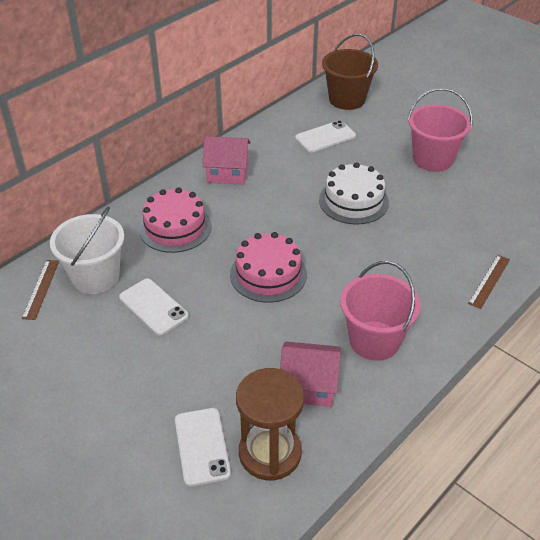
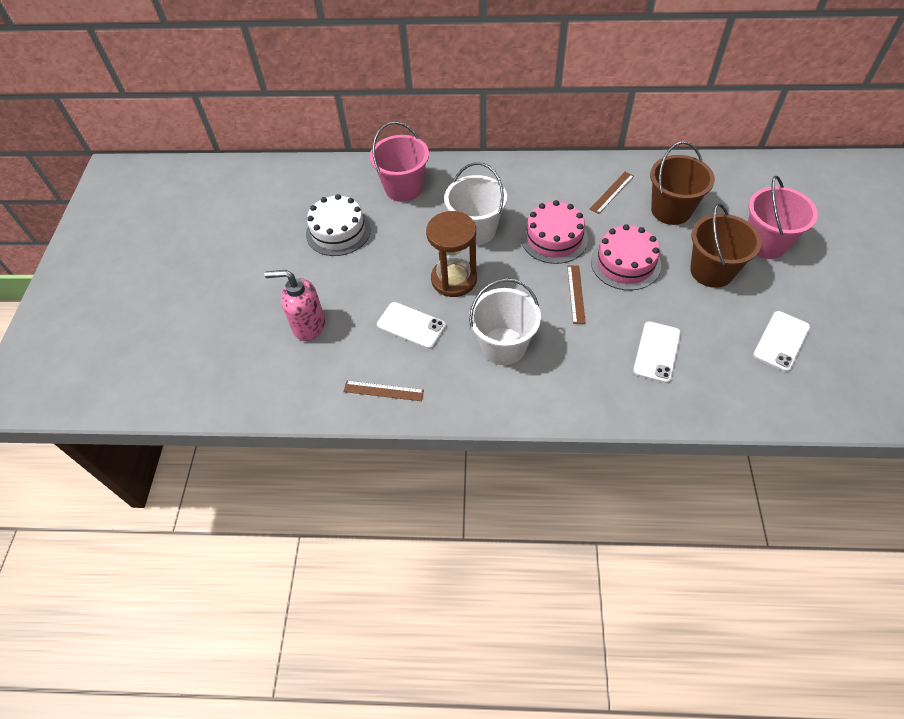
brown bucket: [322,34,378,110] = 1 -> [650,142,715,225] [690,203,762,288] = 2
brown ruler: [22,260,59,320] [468,255,510,309] = 2 -> [343,381,424,401] [567,265,586,324] [590,172,634,214] = 3
pink house: [202,136,251,185] [280,342,341,407] = 2 -> none = 0
pink soap dispenser: none = 0 -> [265,270,325,341] = 1
white bucket: [50,207,124,294] = 1 -> [444,162,507,245] [469,278,541,365] = 2

